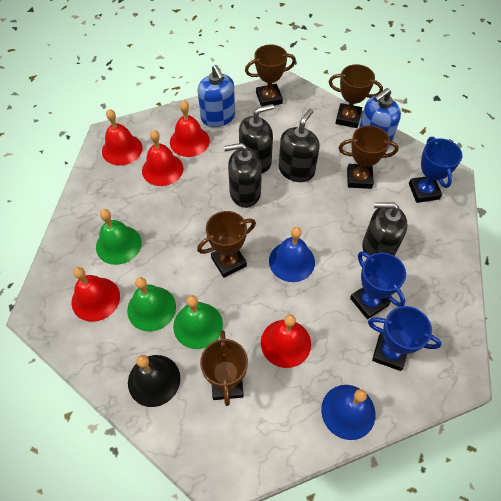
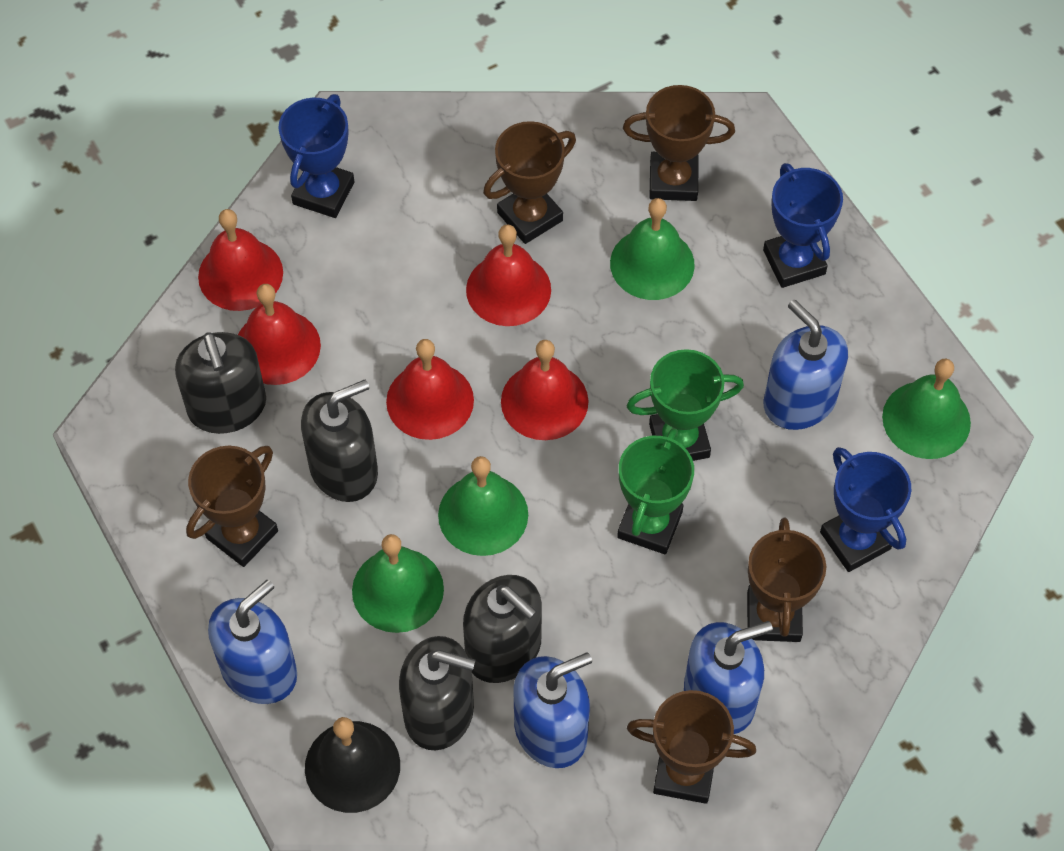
blue bell: [269,227,315,282] [321,385,376,440] = 2 -> none = 0
blue soap dispenser: [198,65,235,127] [359,88,401,148] = 2 -> [208,580,297,704] [513,652,592,768] [684,621,773,734] [764,299,848,430] = 4
green bell: [96,209,142,265] [127,277,176,332] [173,295,223,349] = 3 -> [352,534,444,633] [438,456,528,556] [610,198,695,300] [882,358,971,459] = 4
green trophy: none = 0 -> [617,428,694,554] [627,349,744,461] = 2

